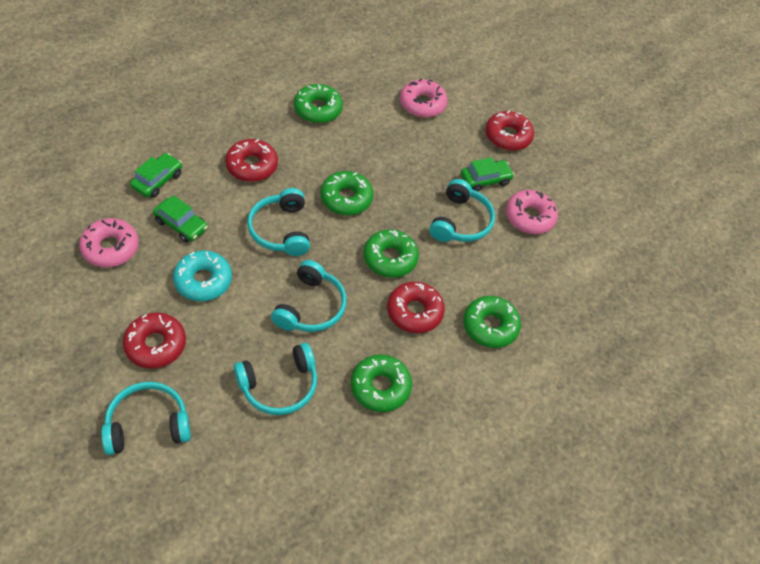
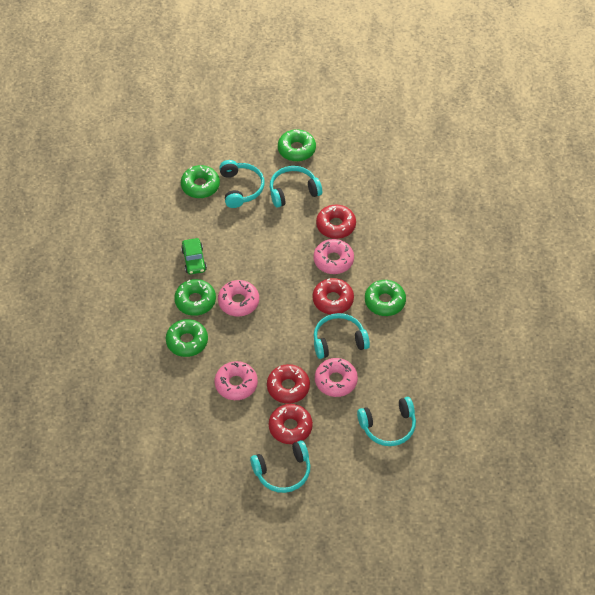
green car: [130,153,182,198] [153,195,208,243] [461,157,514,192] = 3 -> [181,238,207,274] = 1
pink donut: [79,218,139,267] [400,79,448,118] [506,190,558,234] = 3 -> [215,361,258,400] [218,280,259,317] [313,239,354,274] [315,358,358,397] = 4
turquoise donut: [173,250,232,301] = 1 -> none = 0

